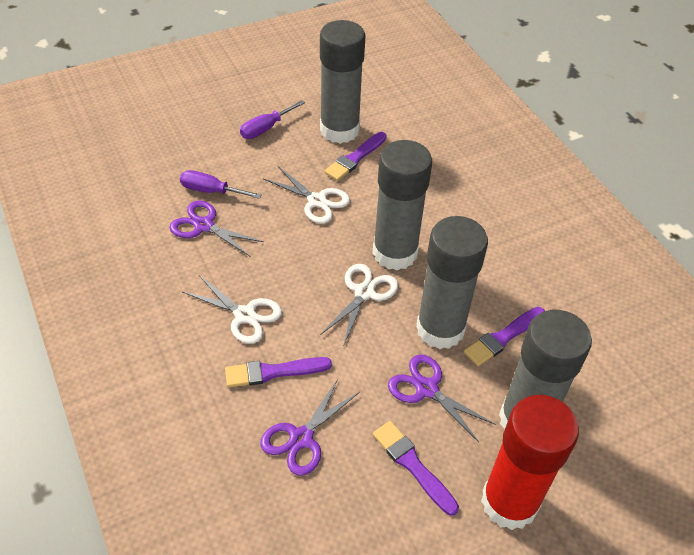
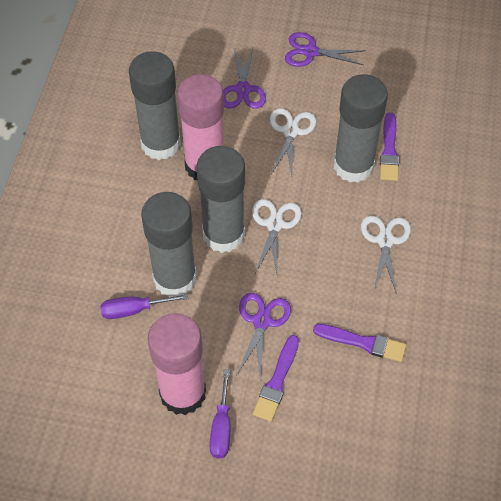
pink glue stick: none = 0 -> [148,313,206,415] [177,74,224,180] = 2
purple brush: [225,357,332,387] [324,132,387,181] [373,421,459,516] [464,307,545,366] = 4 -> [253,335,299,422] [313,324,406,362] [380,112,399,181] = 3
red glue stick: [481,395,579,530] = 1 -> none = 0

